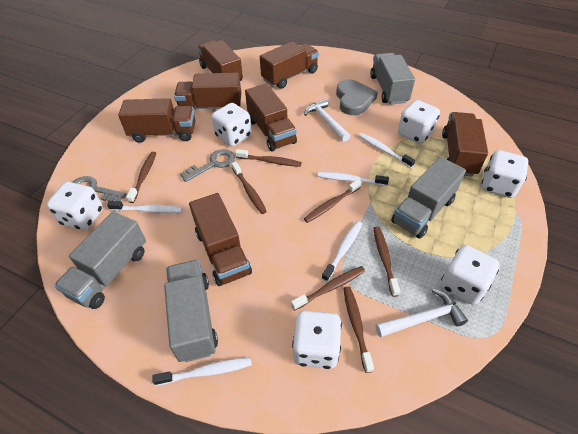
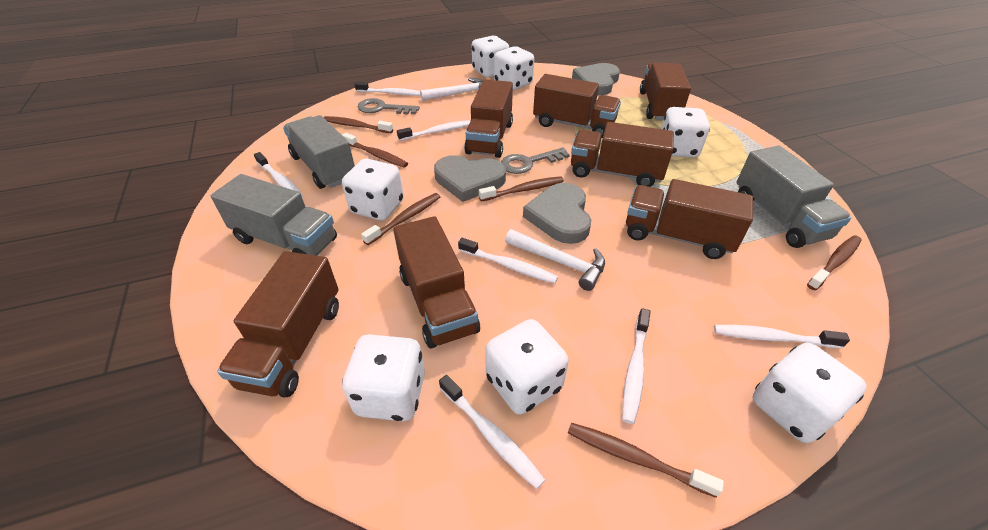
brown toothbrush: [126,152,156,203] [232,162,267,214] [235,149,302,167] [291,266,365,311] [304,179,362,223] [343,286,374,373] [373,226,400,297] = 7 -> [324,116,393,133] [342,133,408,168] [361,193,440,245] [479,176,564,201] [568,423,724,498] [807,235,862,290] = 6
grey heart: [336,79,378,115] = 1 -> [434,155,506,202] [523,183,591,244] [572,63,620,95] = 3
grey truck: [54,211,146,309] [164,260,218,362] [370,53,415,104] [391,157,466,239] = 4 -> [211,174,337,256] [283,115,355,189] [736,146,851,248] = 3
white dice: [47,182,103,230] [212,103,252,146] [292,310,342,369] [398,100,440,144] [441,245,499,305] [481,150,528,198] = 6 -> [342,159,404,220] [342,334,425,421] [472,36,509,77] [485,319,569,415] [494,46,534,90] [661,107,710,158] [753,343,867,443] = 7
white toothbrush: [107,201,183,213] [152,357,252,386] [318,172,389,186] [322,221,362,282] [358,133,415,168] = 5 -> [254,152,303,197] [354,82,420,96] [397,120,471,141] [439,375,545,489] [458,238,558,284] [622,308,650,424] [714,325,850,348] = 7

